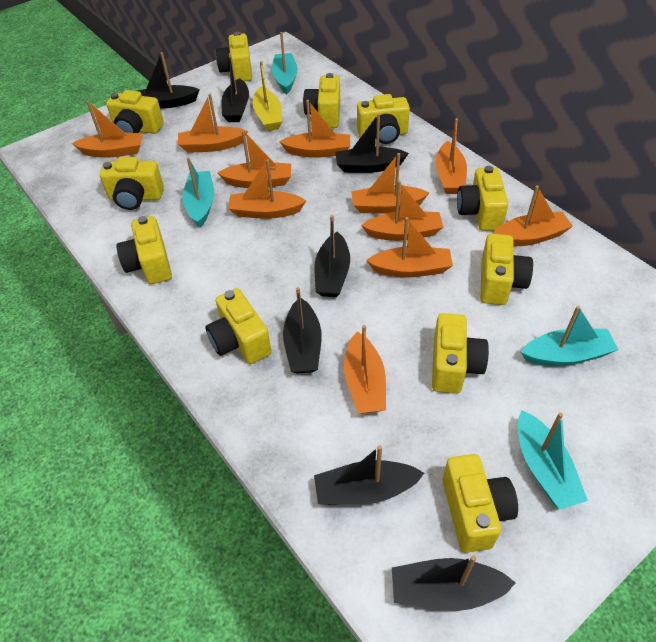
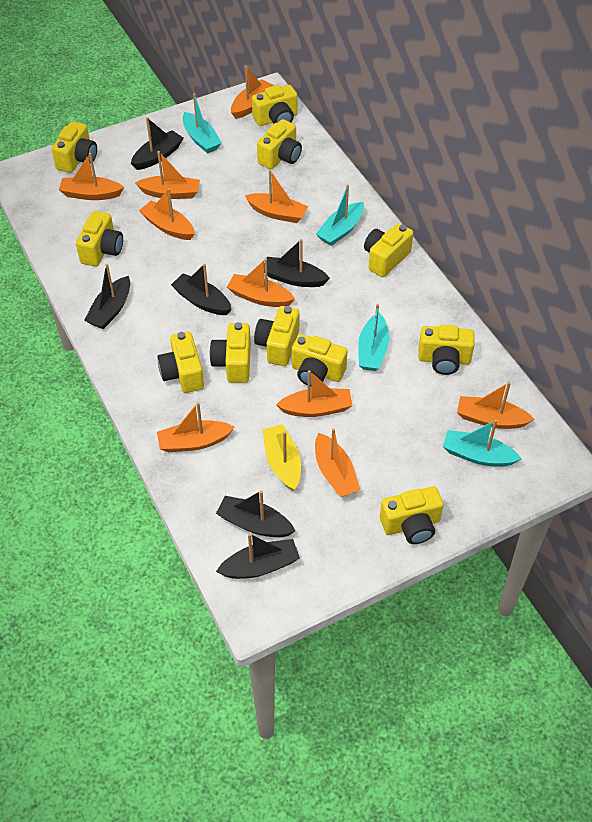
black boat: [137,52,200,109] [221,53,249,122] [283,287,322,374] [314,215,350,297] [314,445,424,505] [335,114,409,173] [392,555,516,611] = 7 -> [84,264,130,329] [131,117,183,170] [171,264,232,315] [216,490,295,537] [216,533,300,579] [264,239,330,287] = 6
orange boat: [72,101,143,158] [178,94,248,153] [217,130,291,188] [228,159,306,219] [279,100,350,158] [344,325,386,414] [351,153,429,213] [361,181,443,241] [366,217,453,278] [436,118,467,194] [493,185,573,246] = 11 -> [59,153,124,200] [135,151,200,199] [139,188,195,240] [157,402,234,452] [227,258,295,307] [231,66,275,119] [245,170,308,223] [276,370,353,417] [315,428,360,497] [457,382,535,429] = 10

